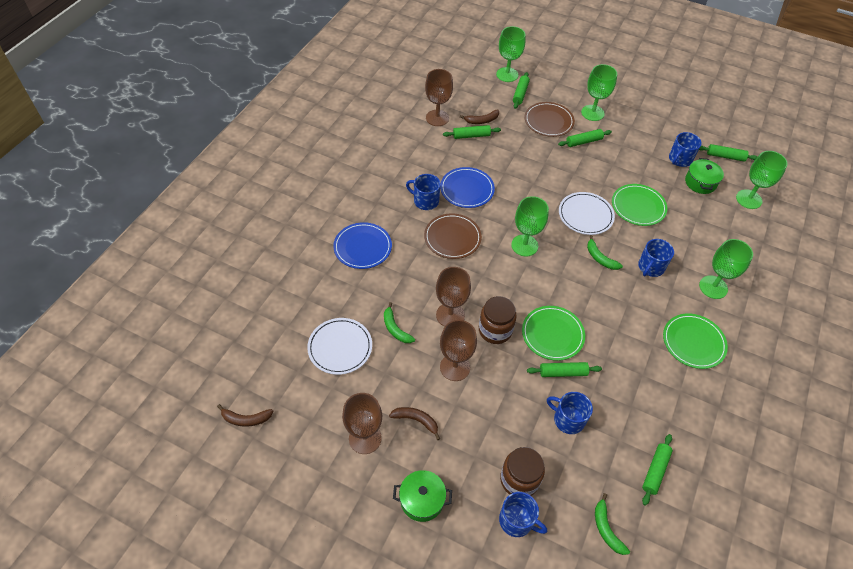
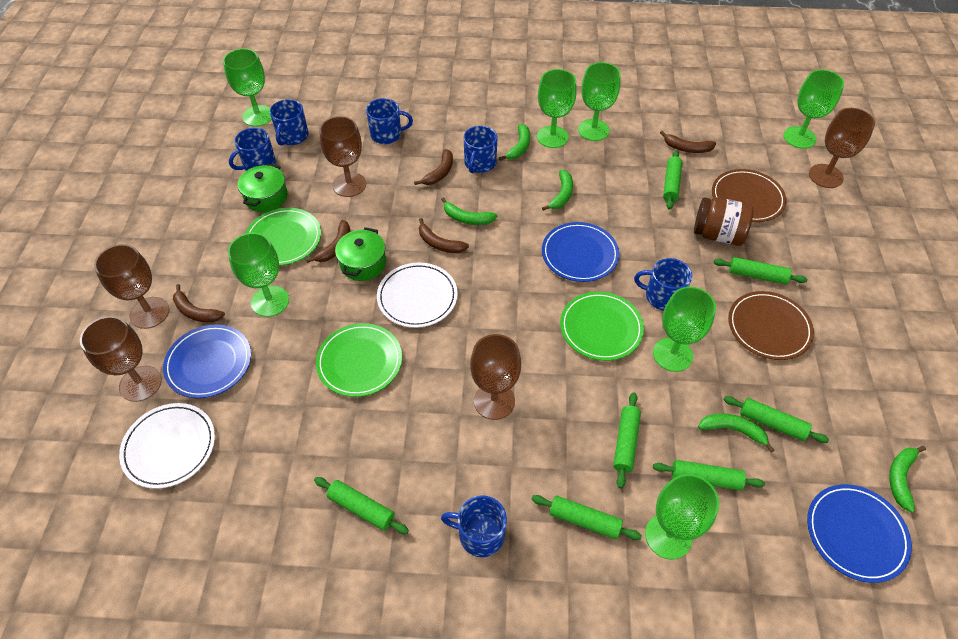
blue mug: [406,174,441,210] [499,492,547,537] [547,392,593,434] [638,239,674,277] [669,132,702,167] = 5 -> [229,128,276,171] [270,99,308,146] [366,98,413,144] [441,495,507,557] [464,126,497,173] [634,258,692,310] = 6
blue plate: [333,222,392,269] [440,167,495,208] = 2 -> [163,325,251,398] [542,222,619,282] [807,484,912,583] = 3
brown banana: [217,404,273,427] [389,407,440,440] [460,110,499,124] = 3 -> [173,284,225,322] [306,220,350,263] [414,149,453,185] [419,218,469,253] [660,131,716,153] = 5
brown goblet: [342,393,382,454] [425,69,453,126] [436,267,471,327] [440,320,477,381] = 4 -> [80,316,162,402] [94,244,169,329] [319,116,366,197] [470,334,521,420] [809,108,875,188] = 5
brown jar: [479,296,517,344] [500,447,545,496] = 2 -> [694,197,754,246] = 1
green banana: [384,302,415,343] [587,235,623,270] [595,493,630,555] = 3 -> [441,197,497,225] [499,124,530,161] [542,170,573,211] [698,413,774,452] [889,446,926,512] = 5
green goblet: [496,26,526,82] [511,196,549,256] [581,64,617,121] [699,239,753,299] [736,151,788,209] = 5 -> [223,48,272,127] [228,233,289,317] [537,69,577,148] [578,62,621,141] [645,474,719,560] [653,286,716,372] [783,70,844,149] = 7
green rolling pin: [443,125,501,139] [513,72,530,109] [527,362,602,377] [558,129,612,147] [642,434,673,506] [699,144,758,162] = 6 -> [314,477,409,534] [531,495,642,540] [613,392,641,488] [653,460,765,490] [663,150,682,209] [714,257,808,285] [724,396,829,443] = 7

